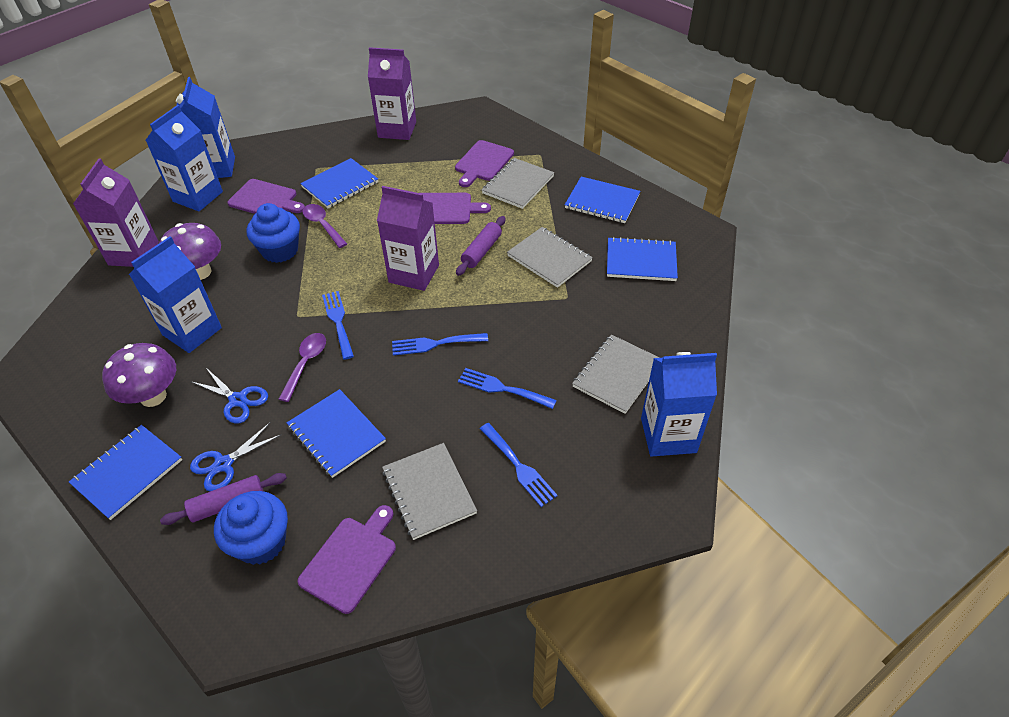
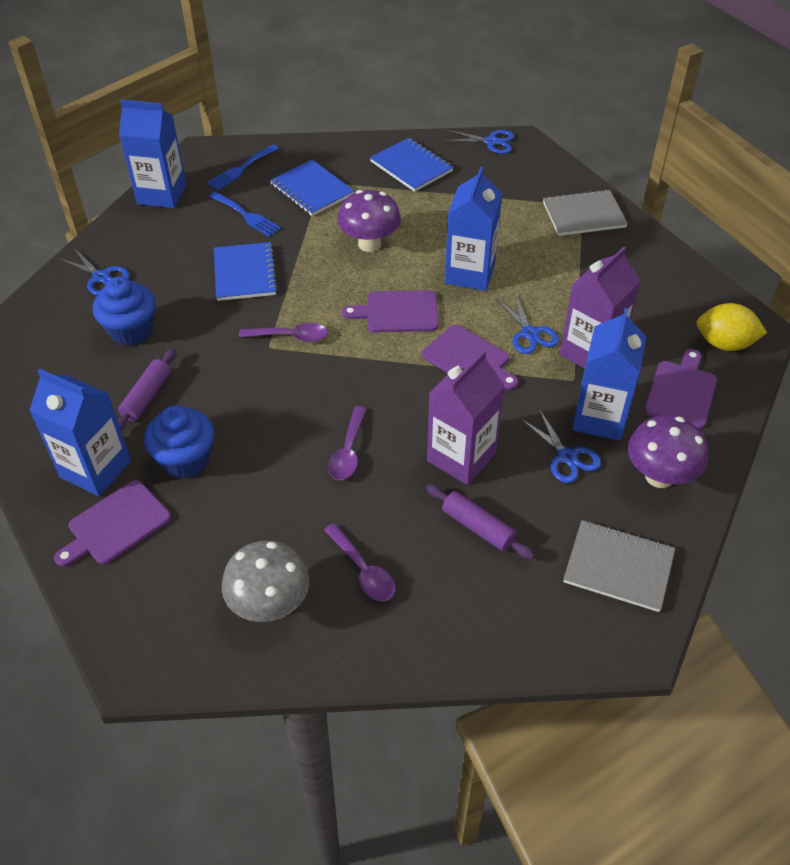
blue fork: [322,291,354,360] [392,333,488,356] [458,368,557,409] [480,423,558,507] = 4 -> [207,145,279,190] [209,191,281,237] = 2
blue notebook: [69,425,182,520] [287,389,386,478] [300,158,378,208] [565,177,640,223] [607,237,678,281] = 5 -> [214,242,278,301] [270,160,354,216] [370,138,454,192] = 3
blue scissors: [190,368,268,424] [190,422,282,491] = 2 -> [58,248,130,296] [443,130,514,154] [496,294,559,354] [520,409,601,483] = 4
grey mushroom: none = 0 -> [222,540,309,622] = 1
grey notebook: [382,443,477,540] [482,158,554,209] [507,227,593,288] [572,334,660,414] = 4 -> [543,189,628,236] [563,520,675,612] = 2
purple carton: [73,158,159,267] [368,47,416,140] [377,186,439,291] = 3 -> [427,350,505,485] [560,246,640,369] = 2
purple spoon: [279,333,326,402] [302,204,347,248] = 2 -> [239,323,328,342] [324,523,395,601] [328,406,366,480] = 3
yellow lemon: none = 0 -> [696,303,767,351] = 1

